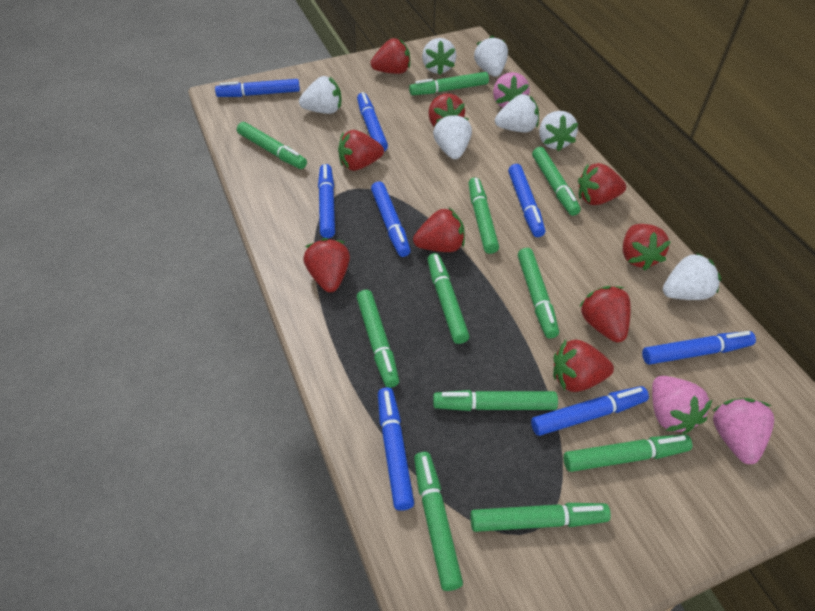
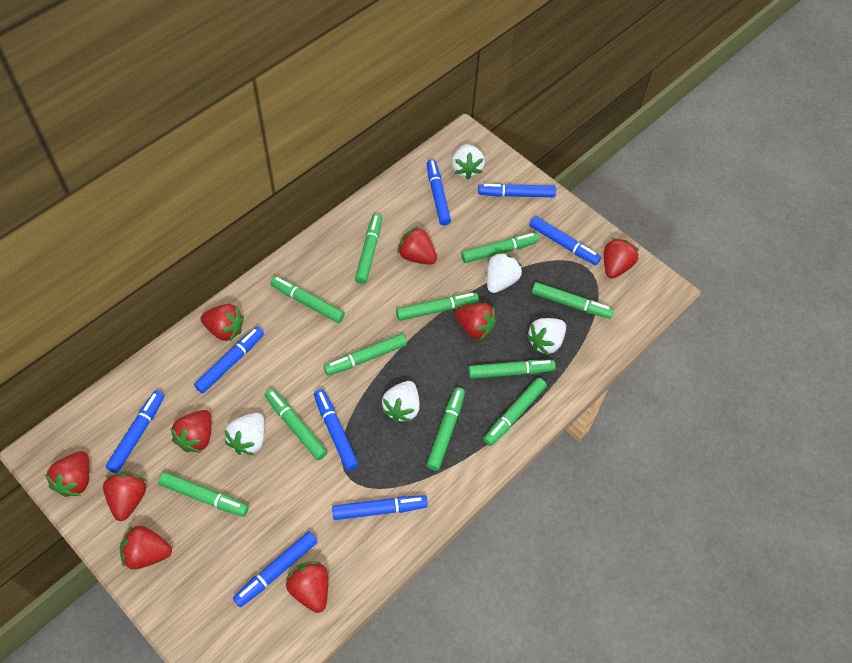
pink strawberry: [493,72,530,108] [652,376,712,434] [713,398,774,464] = 3 -> none = 0
white strawberry: [299,76,341,114] [422,38,456,75] [433,113,472,159] [474,35,508,77] [495,94,539,132] [539,111,578,152] [663,252,721,300] = 7 -> [225,413,265,455] [382,381,420,422] [452,144,485,179] [487,252,522,293] [526,318,566,355] = 5

